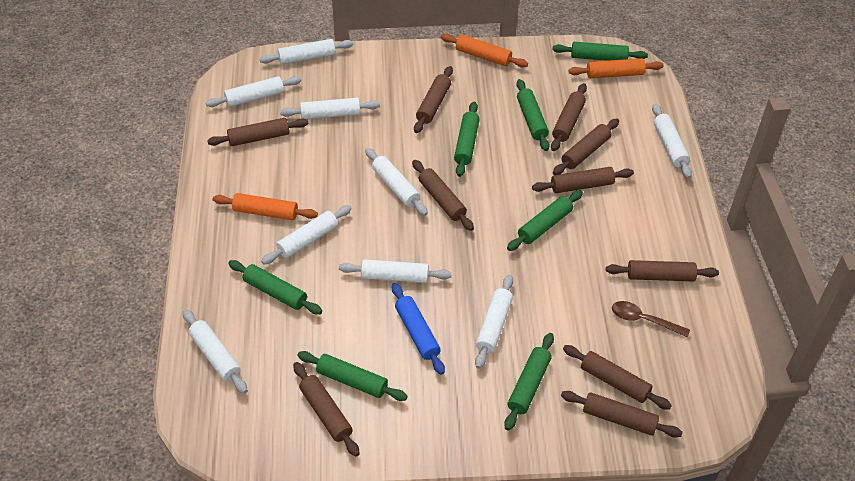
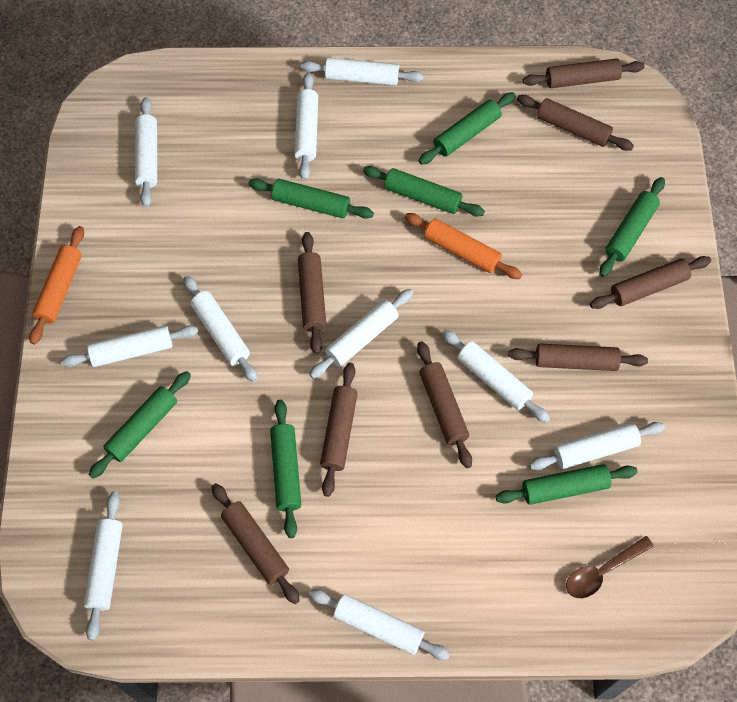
blue rolling pin: [392,283,445,375] = 1 -> none = 0
brown rolling pin: [207,118,308,146] [293,362,360,457] [412,160,474,231] [414,66,453,133] [532,167,634,193] [551,83,587,151] [553,119,619,175] [561,391,683,438] [563,345,672,410] [606,260,719,282] = 10 -> [212,483,300,604] [298,232,326,354] [320,363,358,497] [417,341,472,468] [508,344,648,371] [517,95,634,151] [523,58,645,88] [590,256,711,309] = 8
orange rolling pin: [213,193,318,220] [441,34,528,67] [568,58,664,78] = 3 -> [29,226,84,345] [405,213,522,279] = 2
white rolling pin: [183,309,247,394] [206,76,302,107] [259,39,353,65] [261,205,352,264] [280,98,380,119] [339,259,451,283] [365,148,428,216] [475,275,513,369] [652,104,692,179] = 9 -> [61,325,198,367] [83,492,123,640] [135,97,157,207] [184,275,258,383] [294,72,318,180] [301,58,424,85] [309,289,413,378] [309,589,450,660] [442,329,550,423] [529,422,665,470] = 10

